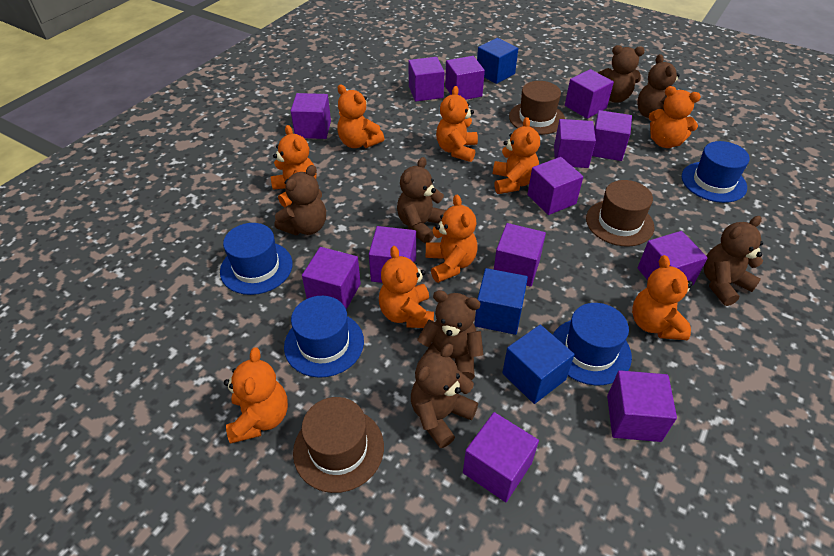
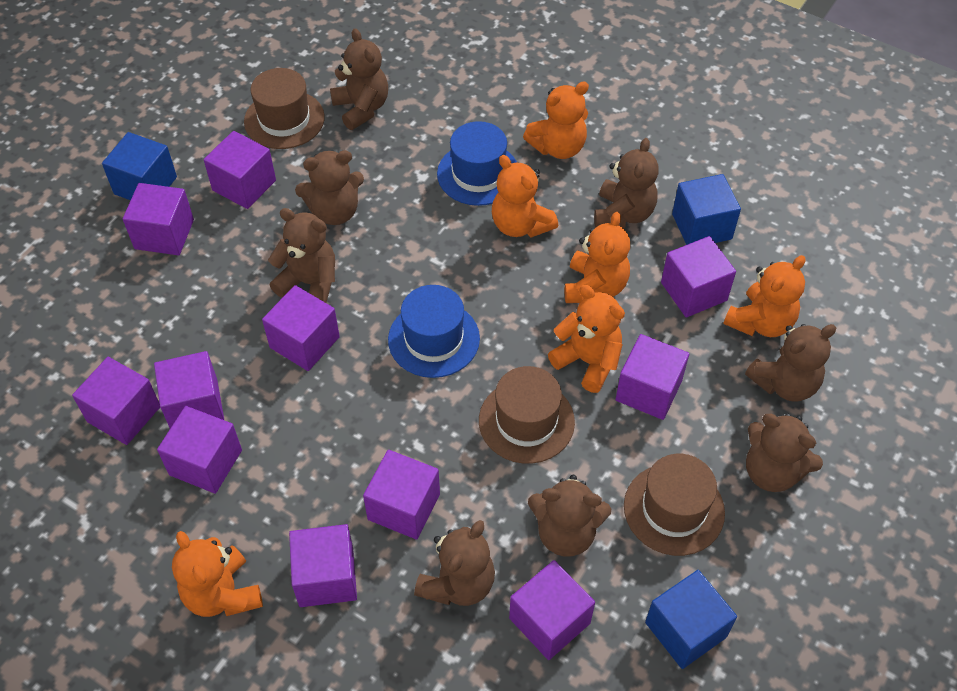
blue hat: [220,223,293,295] [284,296,364,378] [553,303,632,386] [682,141,750,203] = 4 -> [388,285,480,378] [437,121,517,206] = 2
brown teddy bear: [275,165,326,235] [397,157,446,243] [411,344,478,448] [417,290,483,380] [598,45,645,103] [637,54,680,118] [704,216,763,306] = 7 -> [268,208,335,303] [295,150,364,225] [330,28,388,130] [414,520,495,606] [528,475,611,557] [594,138,659,228] [745,324,836,402] [746,414,823,492] = 8
orange teddy bear: [224,347,288,444] [271,125,316,208] [337,85,384,148] [379,246,434,328] [426,195,478,283] [436,86,478,162] [493,117,540,194] [632,255,693,340] [649,86,701,148] = 9 -> [172,531,263,617] [492,155,558,238] [523,81,589,159] [548,285,625,393] [565,212,630,303] [723,255,806,337] = 6
purple cube: [291,93,331,139] [302,247,361,310] [369,226,416,283] [408,57,444,102] [445,56,485,100] [463,412,539,502] [494,223,546,287] [527,157,583,215] [554,119,596,168] [565,69,614,119] [592,110,632,161] [607,370,677,442] [638,231,708,285] = 13 -> [72,357,160,445] [123,183,194,255] [154,351,224,428] [157,406,242,494] [204,131,276,209] [262,285,340,371] [289,524,357,607] [363,450,440,540] [509,560,595,660] [615,334,689,420] [661,236,736,317] = 11

